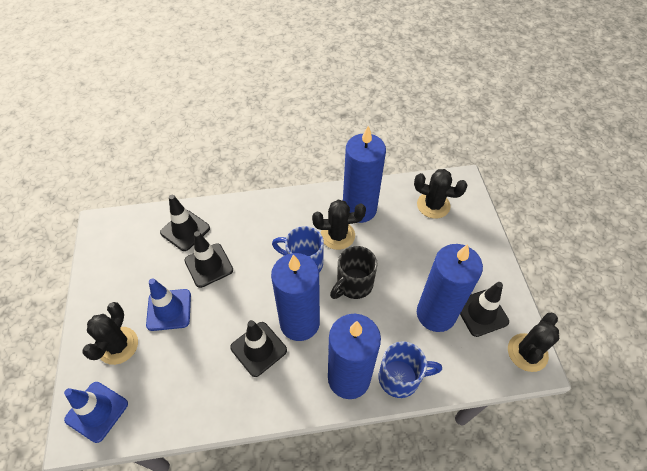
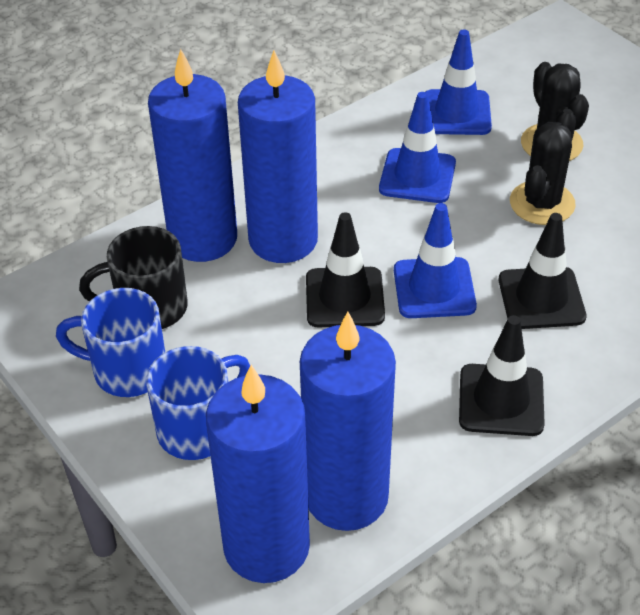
black cactus: [82,302,138,365] [312,200,366,250] [414,169,468,219] [508,313,559,372] = 4 -> [510,109,576,225] [521,62,589,161] = 2
black traffic cone: [160,195,210,251] [184,231,233,288] [230,320,287,377] [460,282,509,337] = 4 -> [306,212,385,327] [459,315,545,436] [499,213,586,329] = 3
blue traffic cone: [64,382,128,443] [146,278,191,331] = 2 -> [379,92,456,203] [394,203,477,318] [426,29,492,135] = 3

